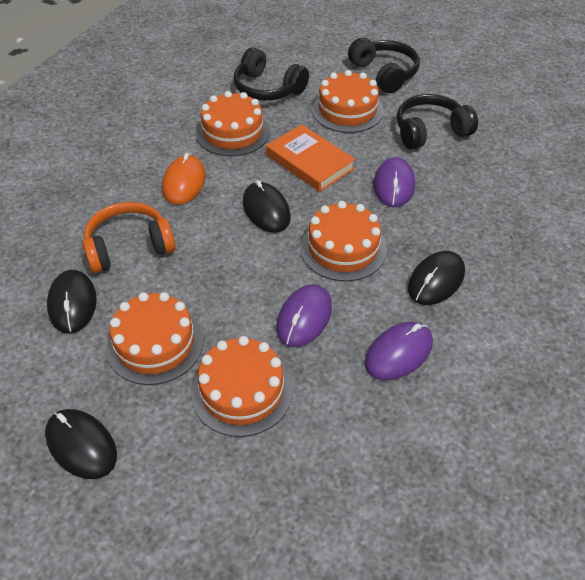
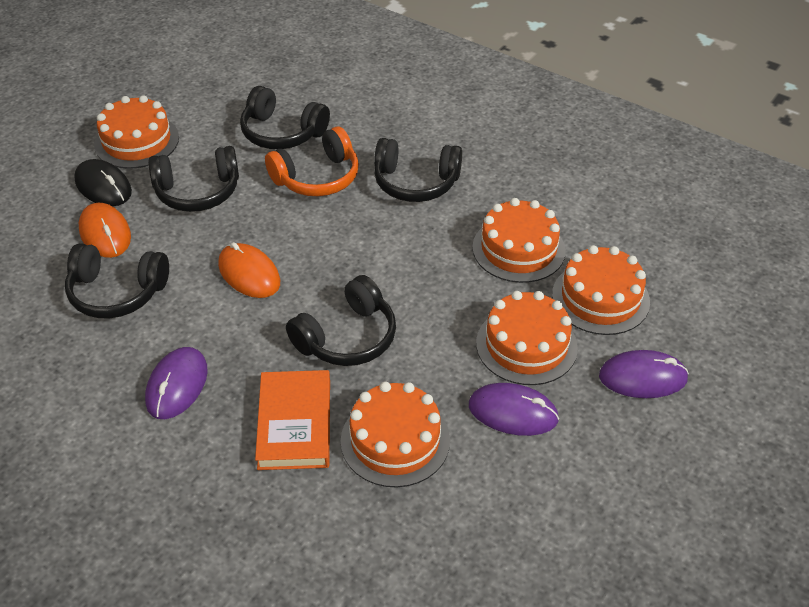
black headphones: [234,47,309,101] [348,37,420,93] [397,94,478,149] = 3 -> [65,243,169,318] [148,146,239,212] [240,86,330,149] [286,275,396,366] [374,138,462,202] = 5
black mouse: [45,409,117,479] [47,270,97,333] [243,180,291,233] [408,251,465,305] = 4 -> [74,159,132,206] = 1
orange mouse: [162,153,206,205] = 1 -> [79,203,131,258] [218,242,280,298] = 2

